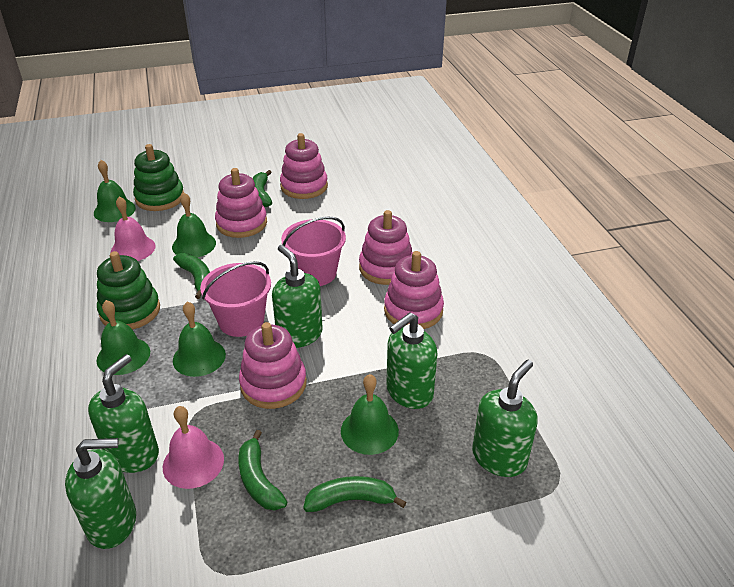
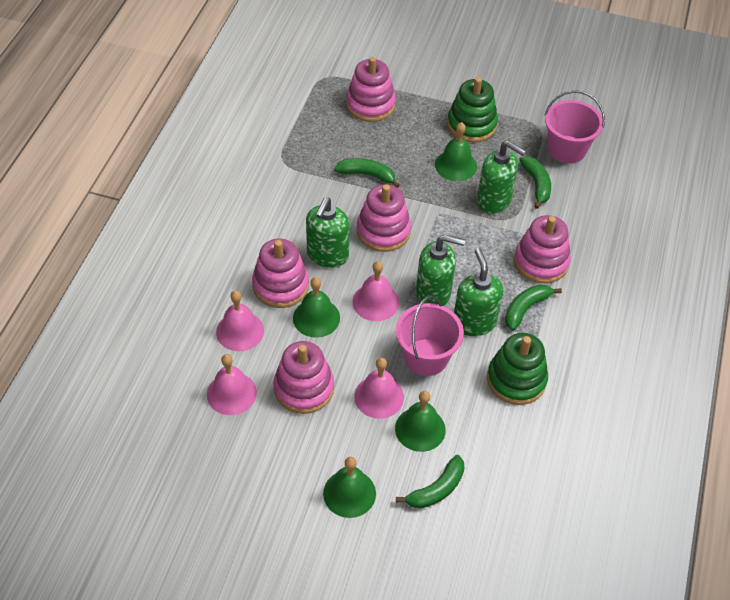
green bell: [94,160,136,222] [97,300,150,375] [172,193,216,257] [173,302,226,377] [341,374,399,455] = 5 -> [293,277,340,338] [323,457,376,518] [395,391,446,452] [435,122,477,181] = 4
green soap dispenser: [65,438,136,549] [88,354,159,473] [272,245,323,348] [386,312,437,409] [472,359,538,477] = 5 -> [306,197,350,268] [416,235,465,306] [454,248,503,336] [477,140,526,214] = 4
pink bell: [111,196,156,261] [163,406,224,489] = 2 -> [207,354,257,415] [216,291,264,351] [353,261,399,321] [354,358,404,419] = 4

